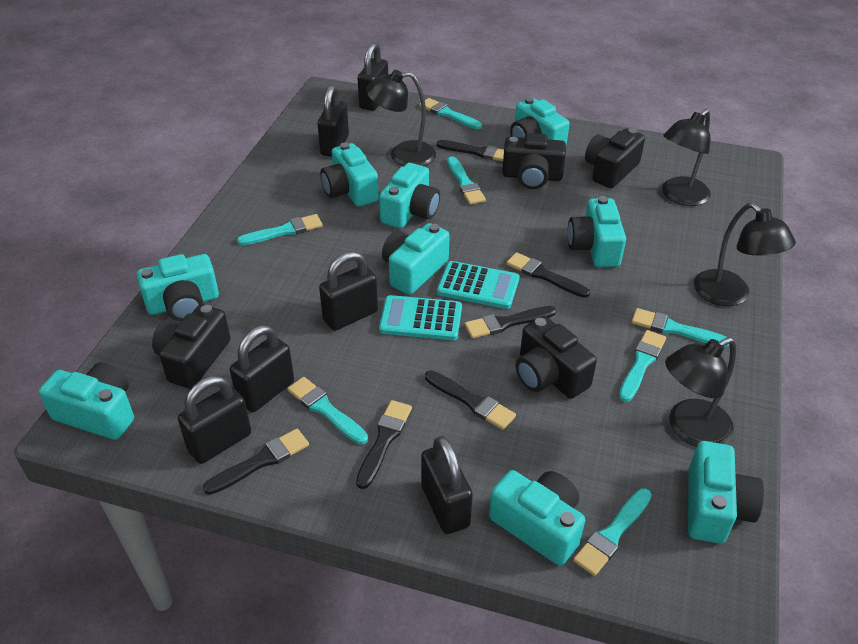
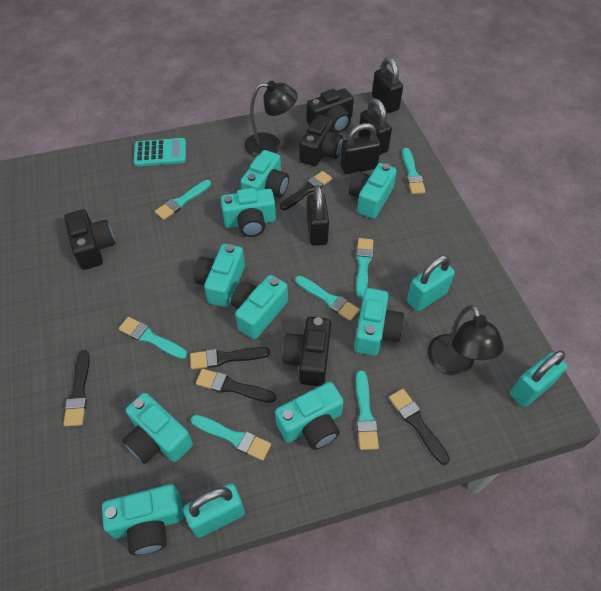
black brush: [203,429,309,495] [356,400,412,489] [425,370,516,430] [437,140,504,161] [465,306,556,339] [506,252,590,298] = 6 -> [63,350,90,426] [190,347,270,369] [196,369,276,403] [280,171,332,210] [389,389,450,465] = 5
black lamp: [366,70,436,166] [662,109,711,206] [665,337,736,447] [694,203,796,306] = 4 -> [244,81,298,157] [427,305,504,376] = 2
black padlock: [178,376,251,464] [230,325,294,412] [318,85,349,157] [319,251,378,331] [358,42,388,111] [421,436,473,534] = 6 -> [307,185,329,246] [340,123,381,174] [358,99,392,155] [372,57,403,113] = 4
turquoise calculator: [379,295,462,340] [437,261,519,309] = 2 -> [134,138,186,167] = 1
turquoise padlock: none = 0 -> [183,483,245,538] [407,255,455,312] [510,350,567,407] = 3

